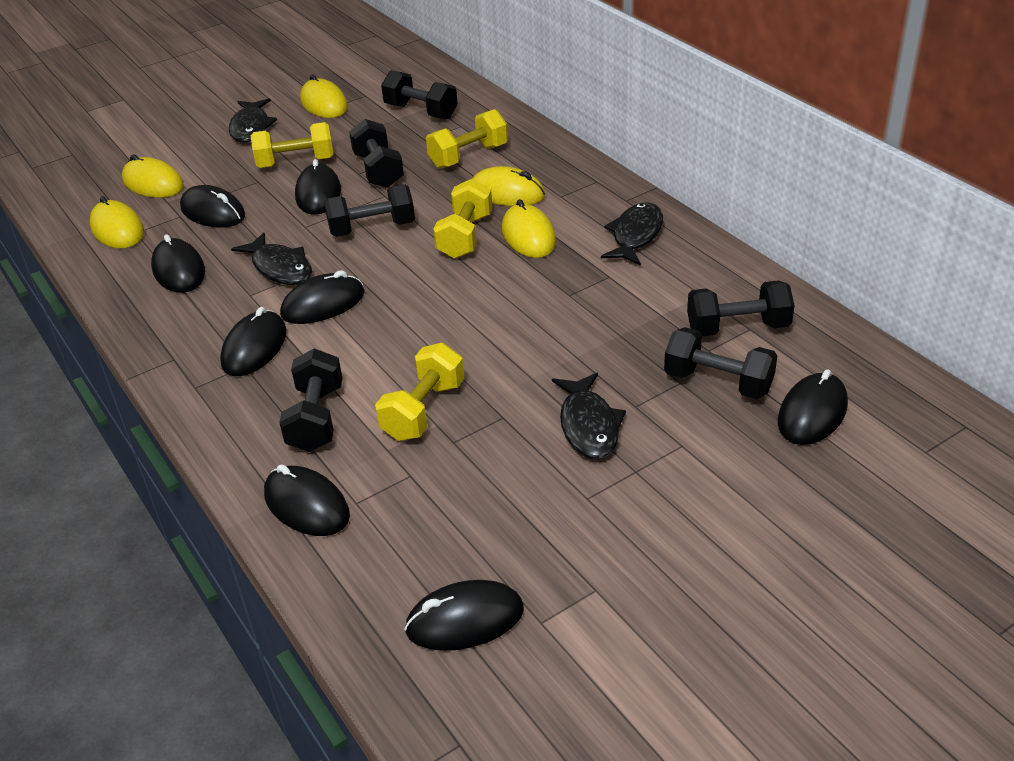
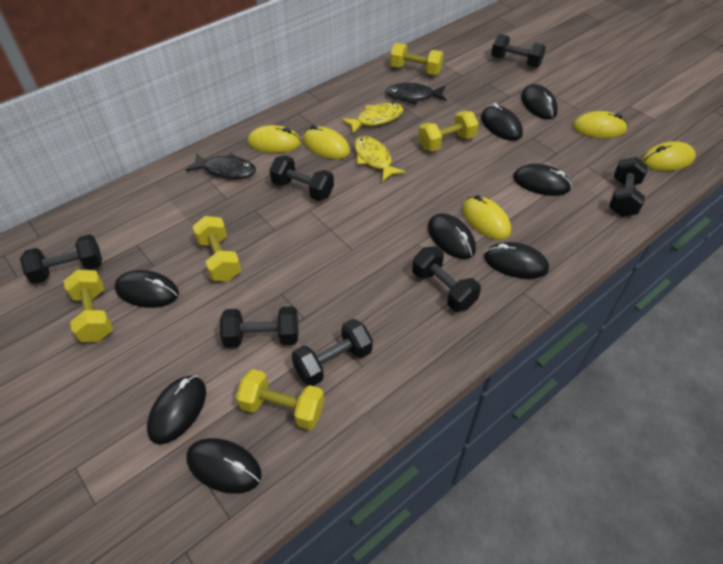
black dumbbell: [279,349,342,452] [324,184,415,237] [349,119,404,188] [381,70,458,119] [664,327,777,399] [687,280,795,336] = 6 -> [20,234,102,284] [220,306,299,348] [269,155,334,201] [292,319,373,386] [412,246,481,312] [491,34,546,68] [610,157,648,217] = 7
black fish: [229,99,277,142] [231,232,312,285] [552,373,626,459] [601,203,663,265] = 4 -> [186,153,256,179] [385,83,447,105] = 2
yellow dumbbell: [250,122,334,168] [375,343,465,441] [426,109,508,168] [433,179,493,259] = 4 -> [64,270,113,342] [192,216,241,281] [236,369,324,430] [390,43,444,75] [418,111,479,151] = 5
yellow fish: none = 0 -> [341,103,404,134] [354,136,405,182] = 2

